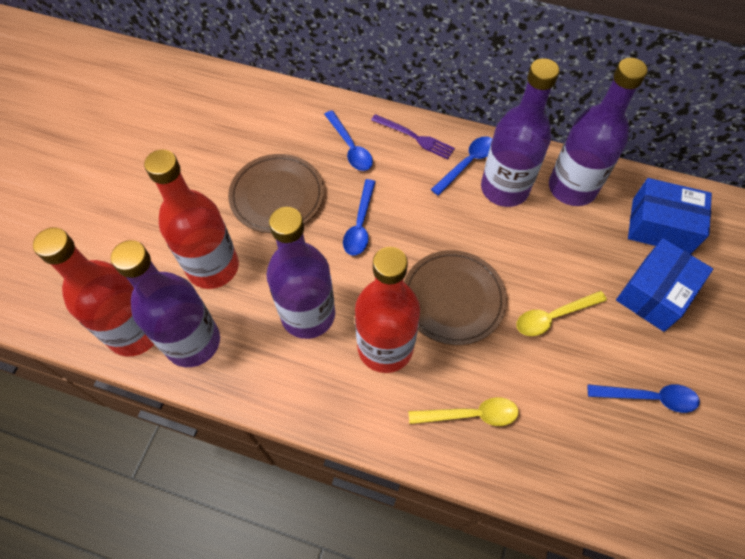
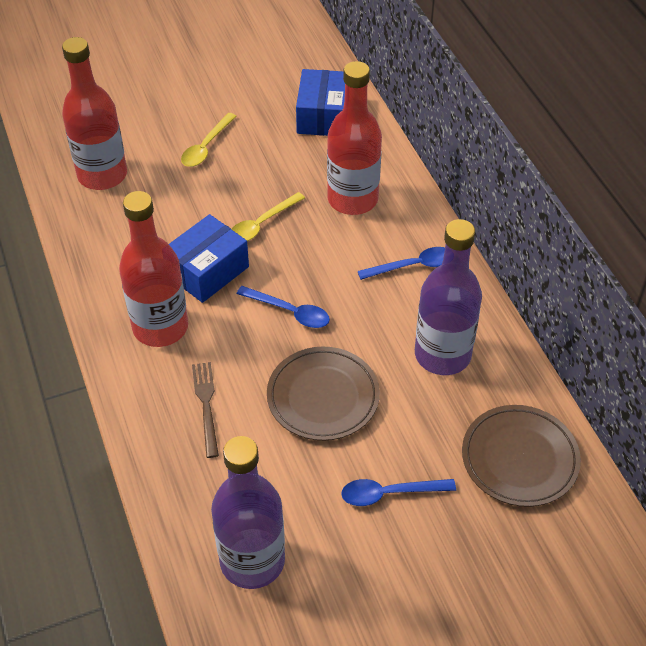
blue spoon: [324,110,373,171] [343,179,376,255] [431,136,492,196] [588,384,700,413] = 4 -> [237,286,330,328] [341,479,456,506] [358,247,445,280] = 3
brown fork: none = 0 -> [192,362,219,458] = 1
purple bottle: [111,240,220,367] [266,207,335,339] [481,58,560,207] [549,58,648,206] = 4 -> [211,436,285,589] [415,219,482,375] = 2
purple fork: [371,114,455,160] = 1 -> none = 0

